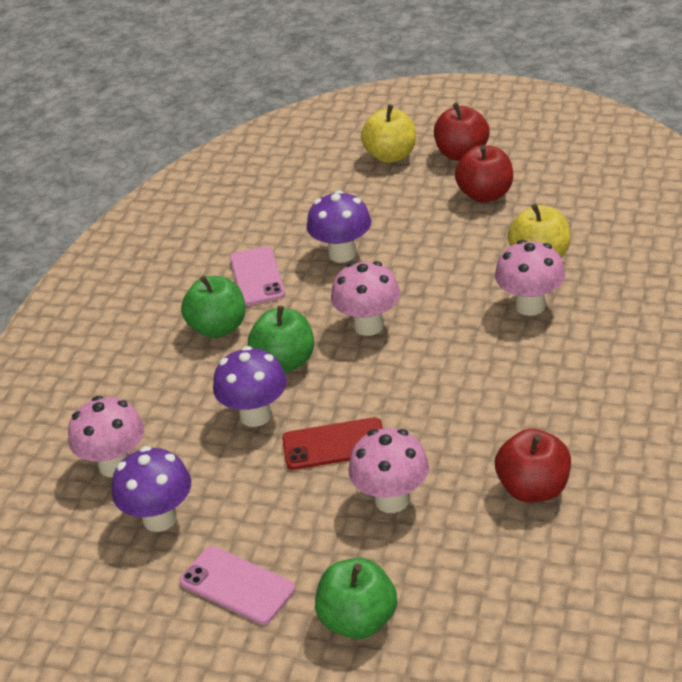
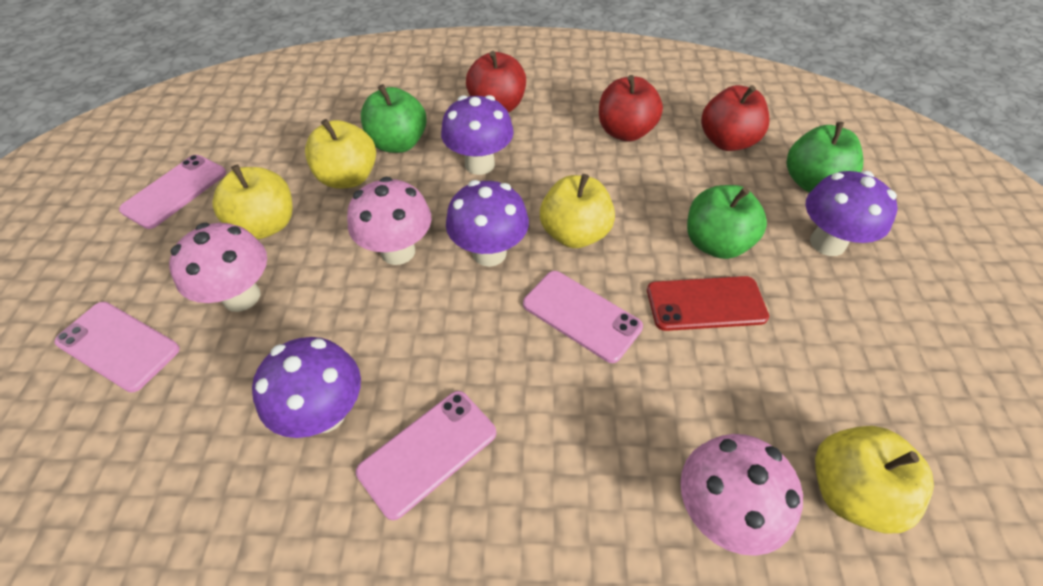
pink mushroom: [68,396,144,477] [331,261,400,336] [348,428,429,513] [495,240,565,316] = 4 -> [169,223,267,312] [347,177,431,265] [680,434,803,556] = 3
pink phone: [179,546,295,625] [230,246,285,306] = 2 -> [54,302,180,393] [119,155,226,229] [356,391,496,520] [523,271,643,363] = 4
purple mushroom: [112,446,191,532] [213,346,287,427] [307,190,371,262] = 3 -> [252,337,361,438] [441,95,514,175] [446,180,529,267] [806,171,898,256] = 4
yellow apple: [361,105,416,163] [508,204,570,258] = 2 -> [212,165,293,239] [305,119,376,189] [540,174,615,248] [815,426,934,534] = 4

